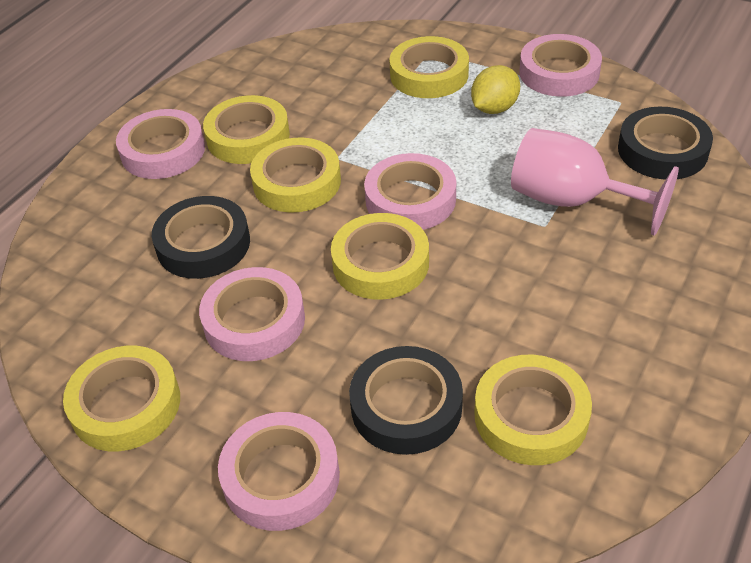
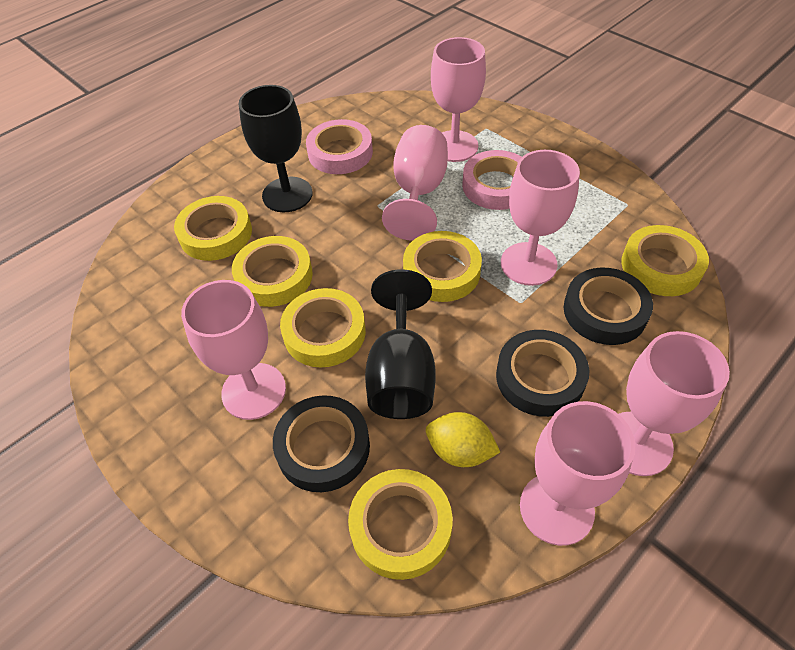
black goblet: none = 0 -> [239,85,313,212] [365,270,436,419] = 2
pink goblet: [511,128,679,236] = 1 -> [181,280,286,420] [382,125,448,241] [431,37,486,162] [501,150,580,286] [520,401,635,546] [619,331,730,476] = 6
pink tape: [116,109,205,179] [199,267,305,361] [218,412,340,531] [364,153,456,230] [519,34,602,97] = 5 -> [306,119,373,174] [462,150,522,210] = 2

